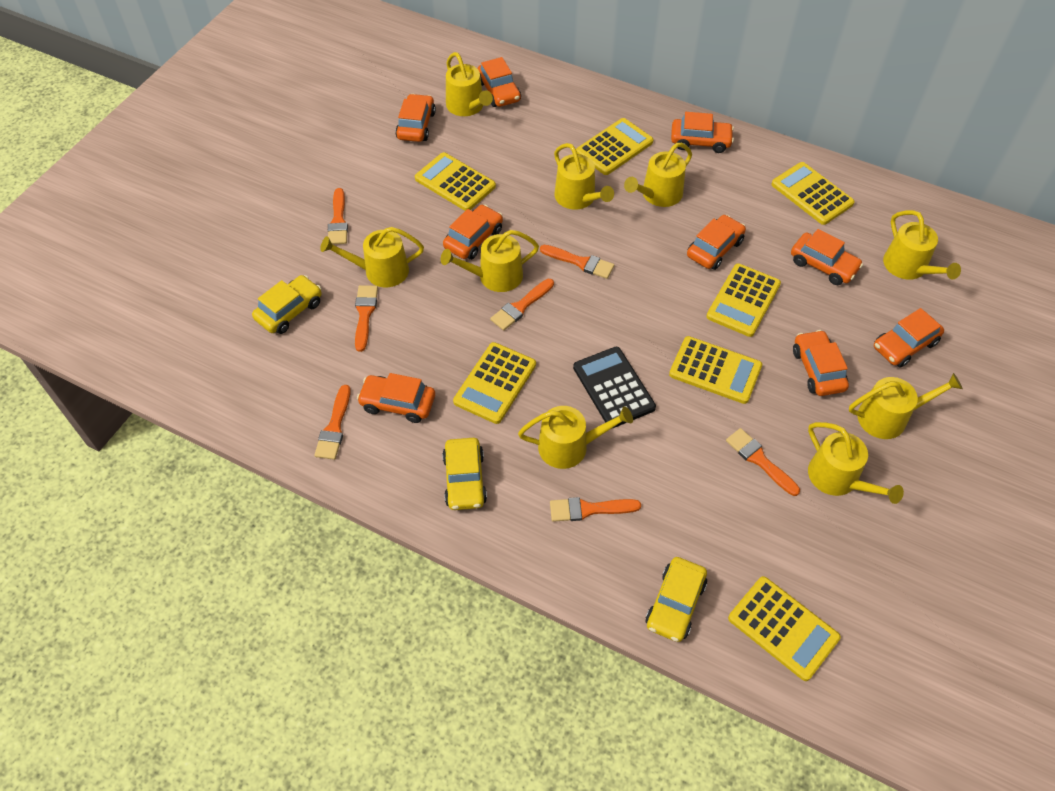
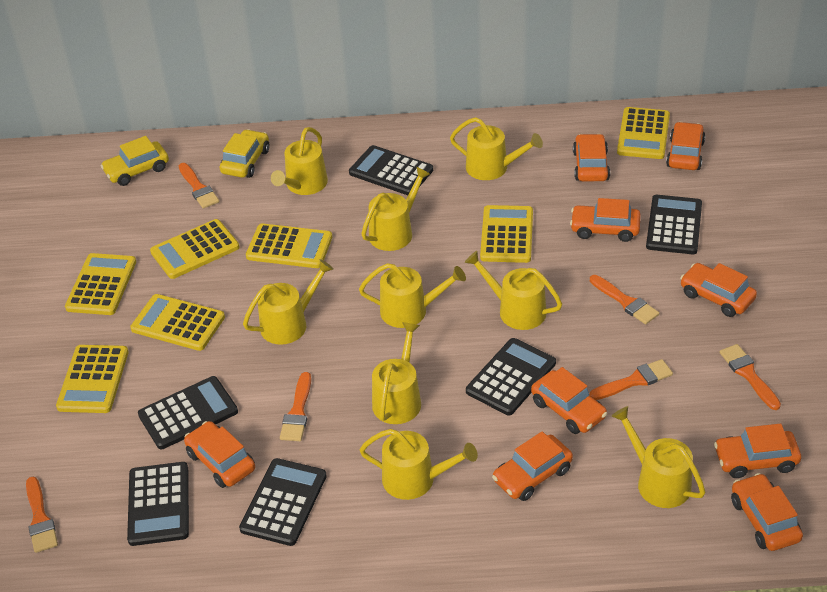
black calculator: [573,347,656,428] = 1 -> [127,462,189,546] [138,376,238,449] [239,458,327,546] [349,145,433,195] [466,338,556,416] [646,195,702,254] = 6
orange brush: [314,385,351,460] [328,188,348,245] [355,285,378,352] [490,279,554,330] [540,245,614,279] [550,497,641,522] [726,428,800,496] = 7 -> [26,477,58,553] [179,163,219,209] [280,372,311,441] [589,359,673,400] [590,275,659,324] [720,344,781,410] = 6
yellow car: [252,275,322,334] [442,438,487,510] [646,557,707,642] = 3 -> [101,136,169,186] [220,129,270,178] = 2

